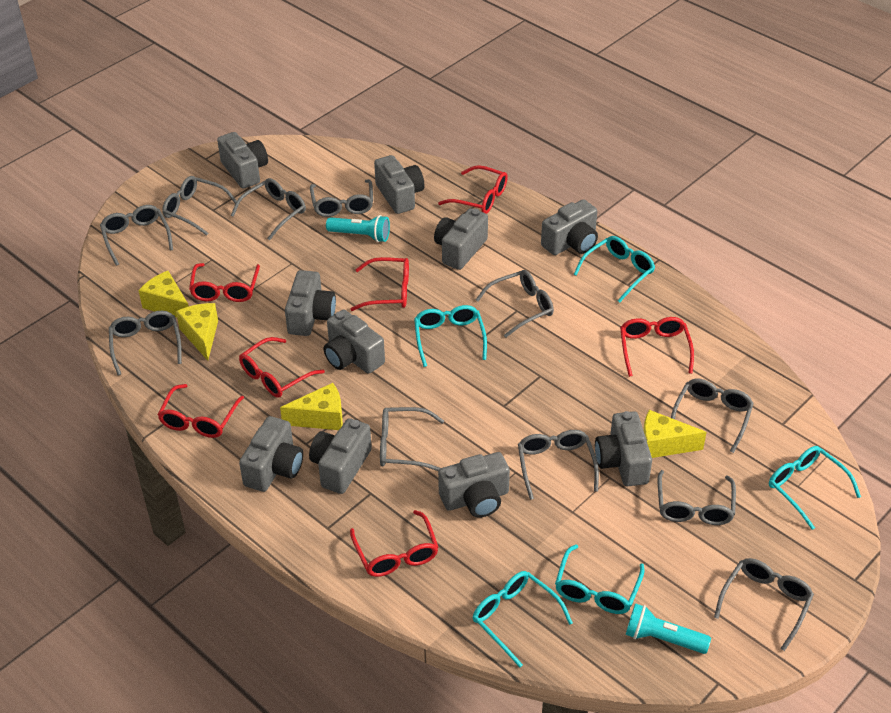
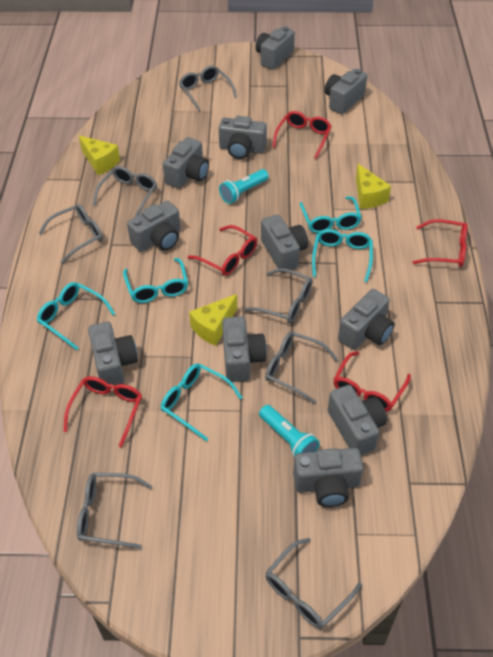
grey camera: [217,132,268,189] [239,416,303,492] [285,270,336,336] [309,418,372,494] [324,310,385,374] [374,155,424,214] [434,208,488,270] [438,452,510,518] [541,199,598,255] [595,411,652,486] = 10 -> [88,322,138,385] [127,200,181,252] [163,137,209,189] [219,116,267,159] [222,317,267,382] [256,26,295,70] [261,215,308,270] [293,448,363,507] [325,69,367,114] [328,385,387,455] [338,289,395,350] = 11
grey glasses: [100,205,173,266] [109,311,182,376] [162,176,237,236] [231,178,306,240] [310,179,373,217] [380,407,444,471] [476,270,554,338] [518,430,599,500] [658,470,736,525] [671,379,754,453] [714,558,814,651] = 11 -> [39,204,103,264] [77,473,153,549] [93,166,157,218] [179,65,237,111] [244,268,313,323] [265,332,338,404] [265,538,362,629] = 7
red glasses: [158,384,244,438] [189,263,260,302] [239,337,325,398] [350,257,409,311] [350,510,438,577] [438,165,508,214] [620,317,694,377] = 7 -> [63,376,142,447] [187,225,257,276] [272,111,332,159] [333,351,411,412] [412,219,467,267] = 5
yellow cheese: [138,271,189,317] [176,303,218,361] [280,383,343,430] [643,410,707,458] = 4 -> [79,136,120,175] [189,294,237,346] [356,164,391,209] = 3

